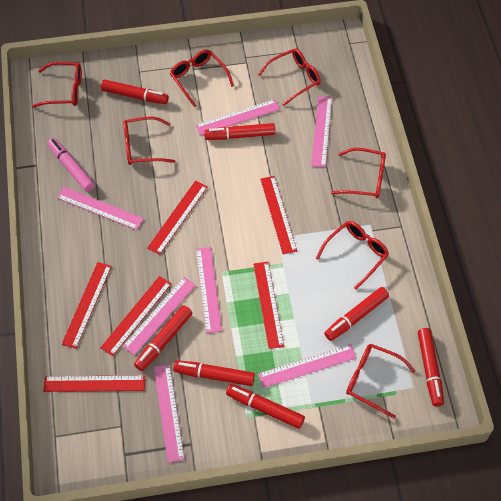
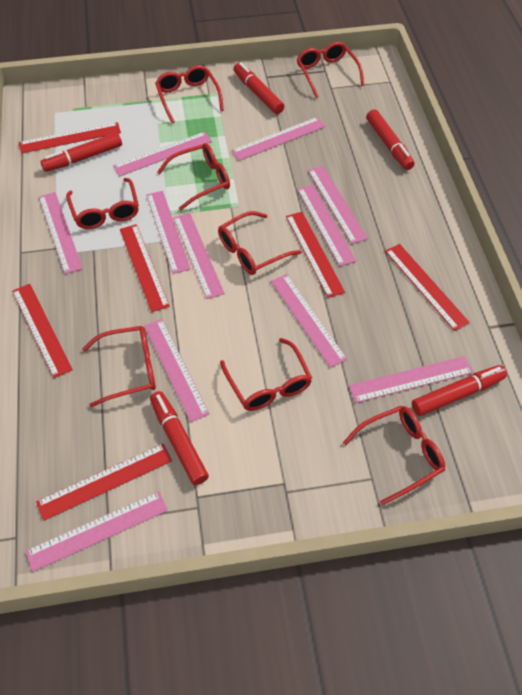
pink marker: [47,138,95,192] = 1 -> none = 0
pink ruler: [57,187,144,230] [122,277,196,355] [154,364,185,463] [195,99,280,136] [196,247,222,333] [258,344,357,388] [311,96,332,167] = 7 -> [26,491,168,572] [39,192,83,274] [113,132,212,176] [144,319,209,422] [146,191,190,274] [173,213,225,299] [231,117,326,161] [271,274,347,368] [297,185,356,266] [308,166,368,244] [349,356,473,403] = 11
red glasses: [32,62,82,108] [123,117,175,165] [170,49,234,107] [258,49,321,106] [316,221,389,290] [331,148,386,198] [346,344,416,418] = 7 -> [66,178,139,229] [82,326,156,407] [155,65,224,124] [157,143,230,211] [218,211,302,275] [220,338,312,411] [297,42,364,98] [343,406,445,505] = 8
red marker: [101,79,169,104] [134,305,192,371] [173,360,255,386] [204,123,275,140] [226,384,305,429] [324,287,389,341] [418,328,444,406] = 7 -> [40,133,122,172] [150,391,209,485] [234,62,284,114] [366,109,415,170] [412,365,507,416] = 5

